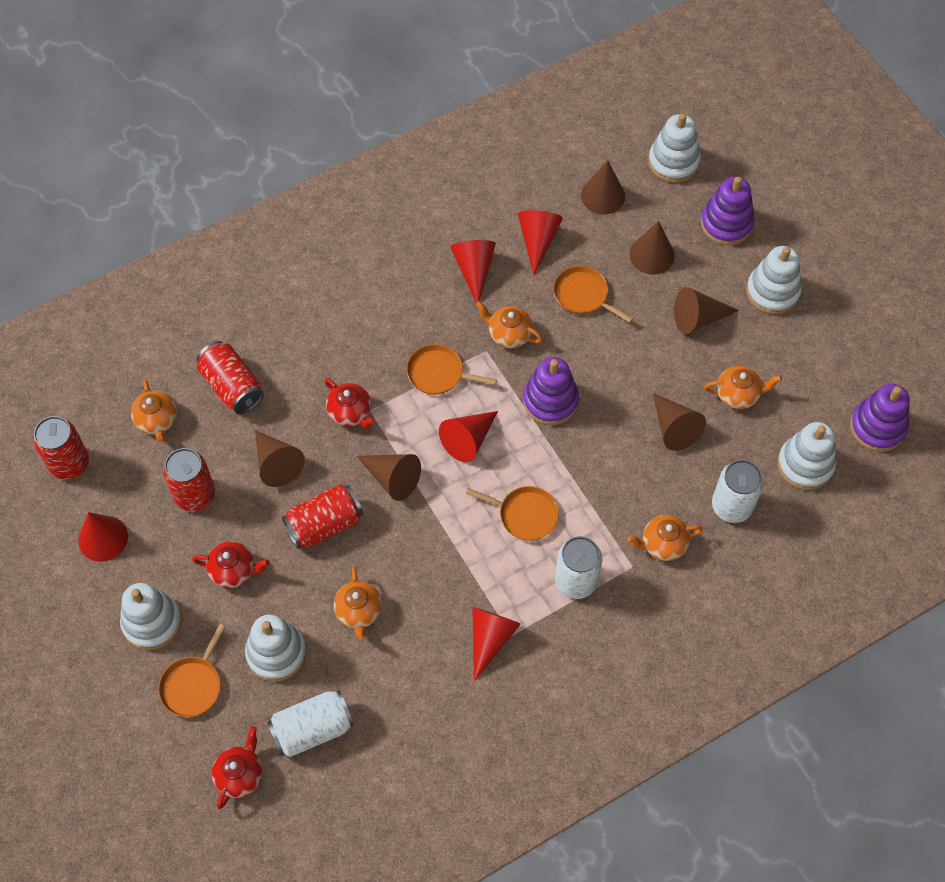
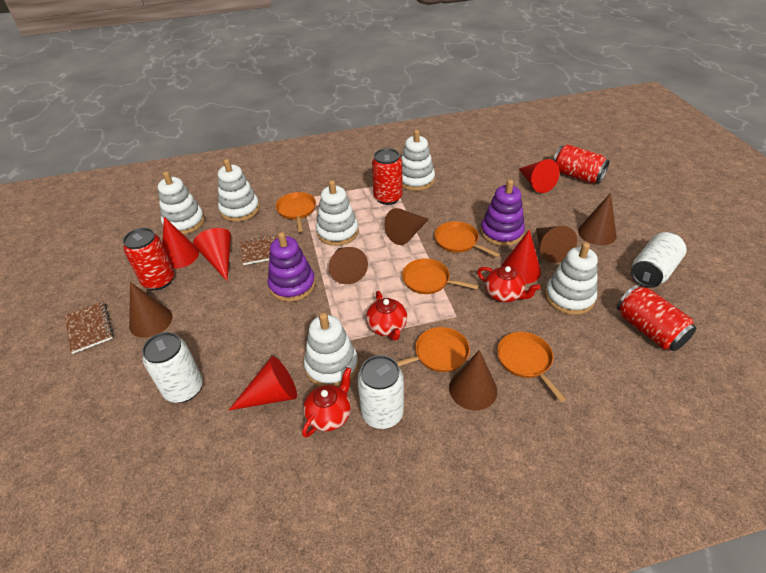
brown notebook: none = 0 -> [65,301,113,354] [240,233,287,265] = 2
orange pan: [158,624,226,717] [406,344,497,395] [466,486,559,541] [553,266,633,323] = 4 -> [275,192,316,232] [397,327,470,372] [402,258,479,294] [434,221,500,257] [497,332,566,402] = 5
orange teapot: [131,380,177,442] [334,567,382,640] [476,301,543,348] [627,515,703,561] [704,366,782,409] = 5 -> none = 0
purple stacking toy: [523,357,579,425] [701,177,755,245] [850,384,910,452] = 3 -> [268,232,315,302] [481,179,525,246] = 2
white stacking toy: [120,583,182,650] [245,615,306,682] [648,113,701,183] [746,246,802,314] [777,422,836,490] = 5 -> [158,171,205,235] [218,159,260,222] [304,312,358,387] [316,180,359,246] [401,130,435,191] [545,242,598,315] = 6

